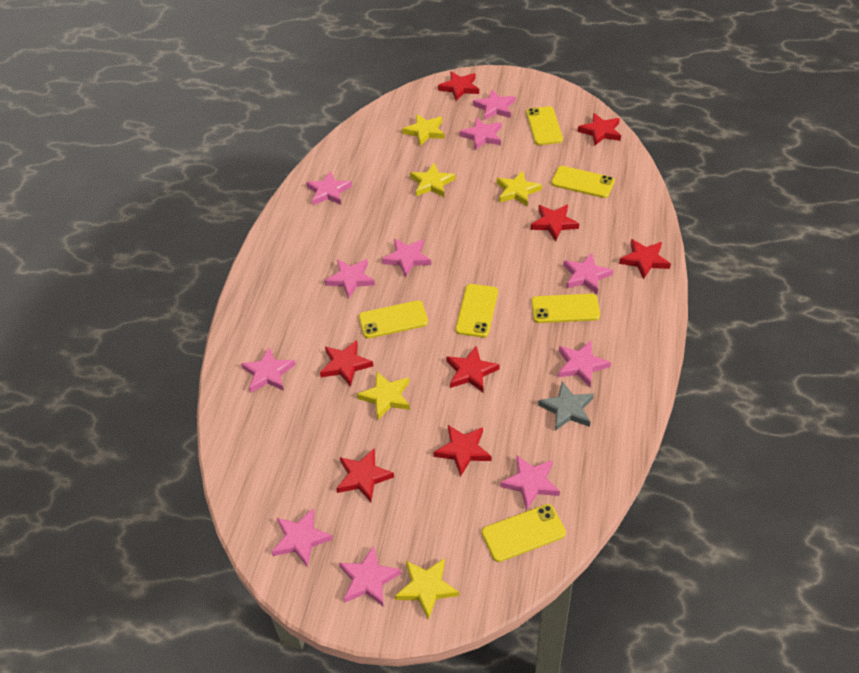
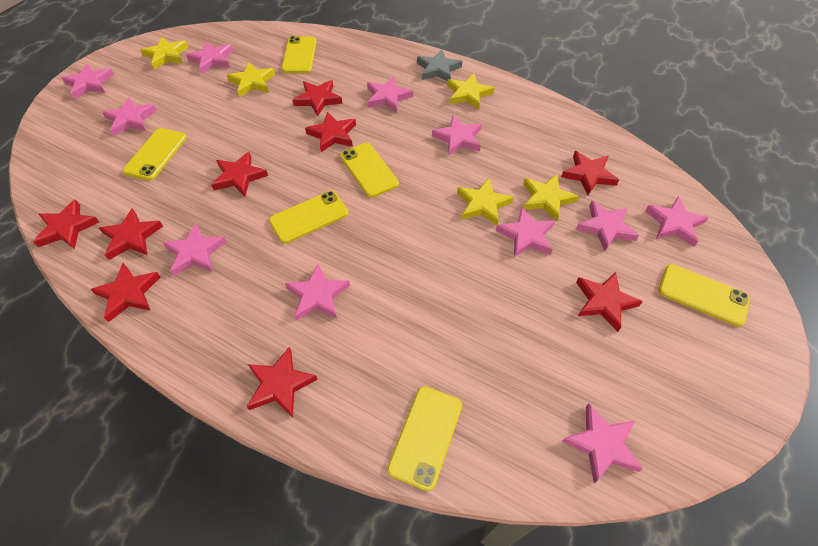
red star: [320,340,373,387] [336,449,394,502] [433,425,492,477] [438,71,479,101] [446,346,500,393] [531,204,579,241] [578,113,621,146] [619,239,671,279] = 8 -> [33,199,99,249] [90,263,160,322] [99,208,163,260] [211,152,268,196] [247,347,318,417] [293,80,342,116] [305,112,356,152] [561,151,619,195] [576,272,643,332] = 9

